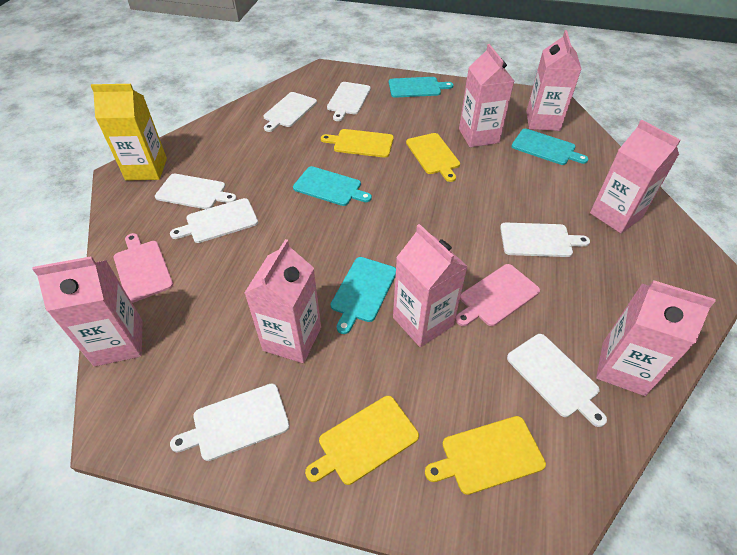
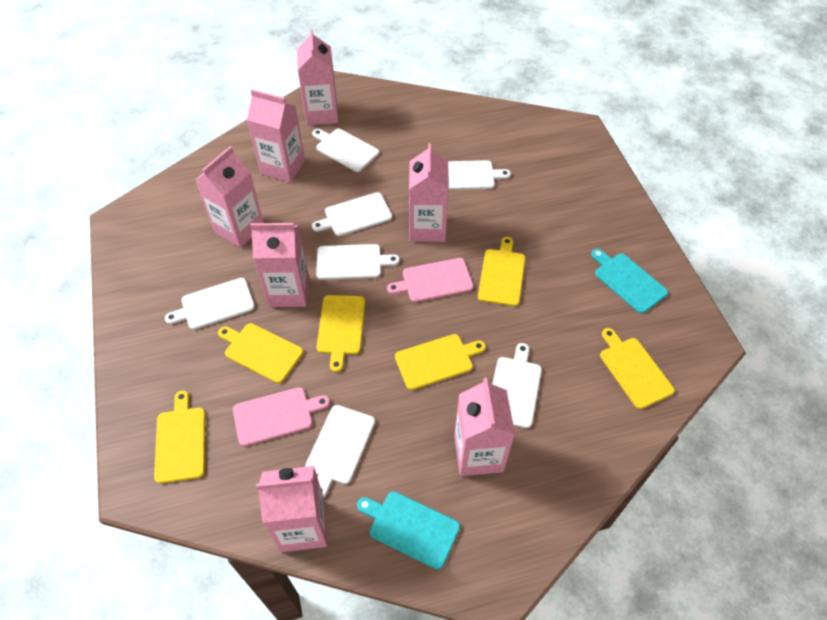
turquoise cutting board: [293,166,372,206] [330,257,396,334] [389,77,453,98] [511,129,589,165] = 4 -> [357,491,460,569] [591,249,668,314] = 2
yellow carton: [91,84,167,181] = 1 -> none = 0
yellow cutting board: [305,396,419,485] [321,129,394,158] [406,133,460,182] [425,416,546,495] = 4 -> [154,391,205,484] [218,323,303,383] [317,295,365,372] [395,334,486,390] [478,237,525,306] [600,328,675,409] = 6

